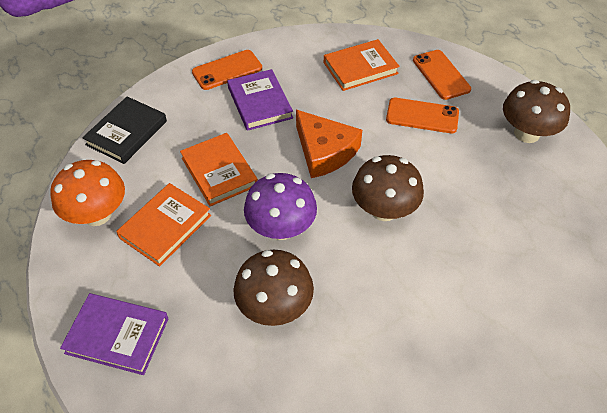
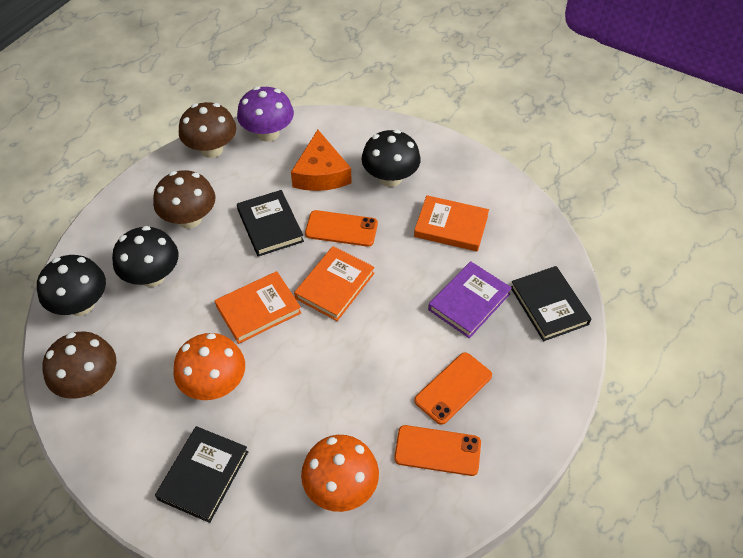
black book: [82,96,167,164] = 1 -> [155,426,248,523] [237,190,304,257] [511,266,591,341] = 3
black mushroom: none = 0 -> [37,255,106,316] [112,226,178,287] [361,130,421,187] = 3
orange mushroom: [50,160,125,226] = 1 -> [173,333,245,400] [301,435,379,512] = 2
purple book: [60,293,168,375] [227,69,293,131] = 2 -> [428,261,512,338] = 1

